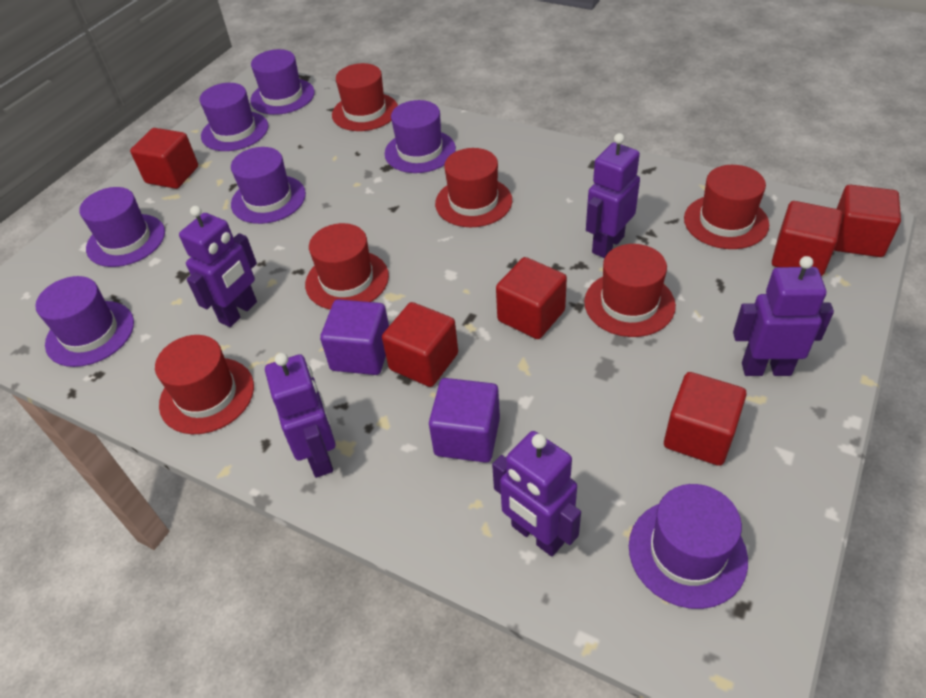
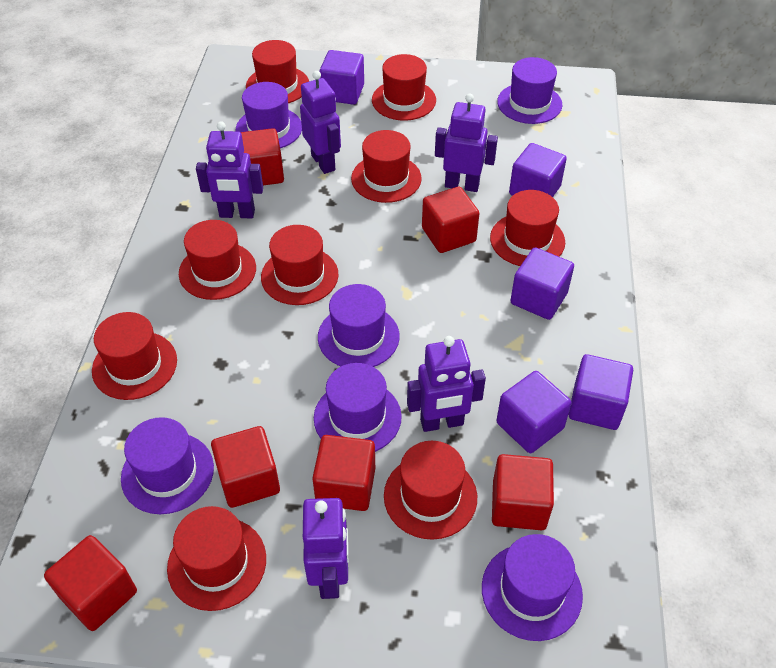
purple cube: [320,299,389,375] [429,378,500,463] = 2 -> [319,50,364,105] [496,371,572,453] [509,143,567,197] [510,248,574,320] [569,354,633,430] = 5
purple hat: [35,276,134,367] [79,187,165,267] [200,83,269,151] [231,147,306,224] [250,49,315,115] [385,100,456,173] [629,484,748,609] = 7 -> [121,417,214,514] [236,82,302,148] [314,363,402,452] [318,284,400,367] [482,534,583,641] [497,57,562,124] = 6
red hat: [155,335,254,434] [305,223,389,310] [332,63,398,131] [435,148,512,227] [584,244,676,337] [684,165,769,249] = 6 -> [92,312,177,400] [167,506,266,611] [179,220,256,300] [246,40,309,103] [261,225,338,305] [351,130,422,203] [372,54,436,121] [384,441,477,540] [490,190,565,266] = 9

